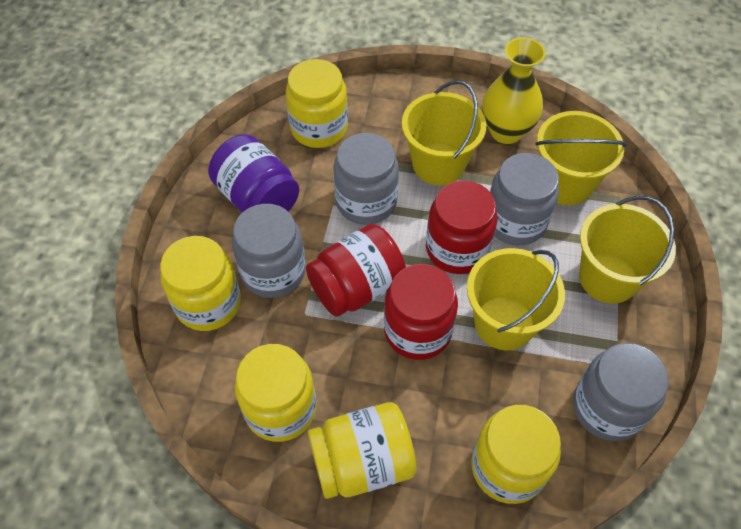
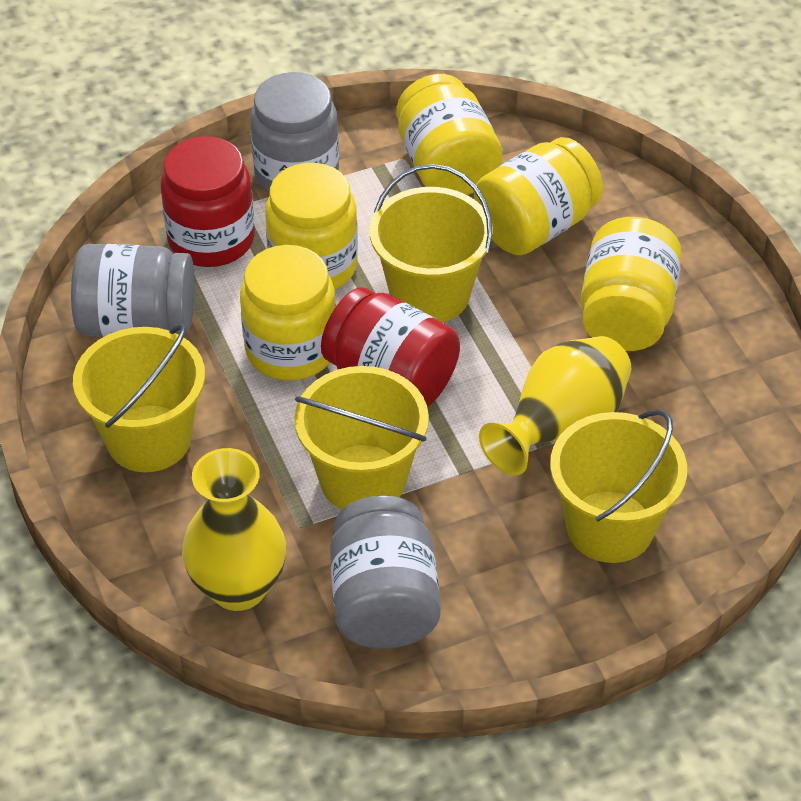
grey jar: [232,204,306,298] [333,133,399,225] [490,153,559,245] [573,343,669,441] = 4 -> [71,244,195,337] [250,72,339,193] [330,495,441,649] = 3
purple jar: [208,134,299,212] = 1 -> none = 0
red jar: [306,224,406,317] [384,264,458,360] [426,181,497,274] = 3 -> [161,136,255,267] [321,287,460,407] = 2
yellow vase: [482,37,546,144] = 1 -> [182,448,286,611] [479,336,631,475] = 2

